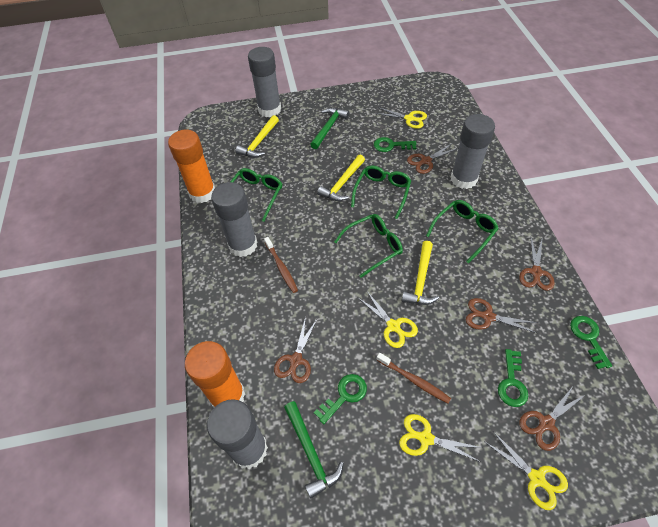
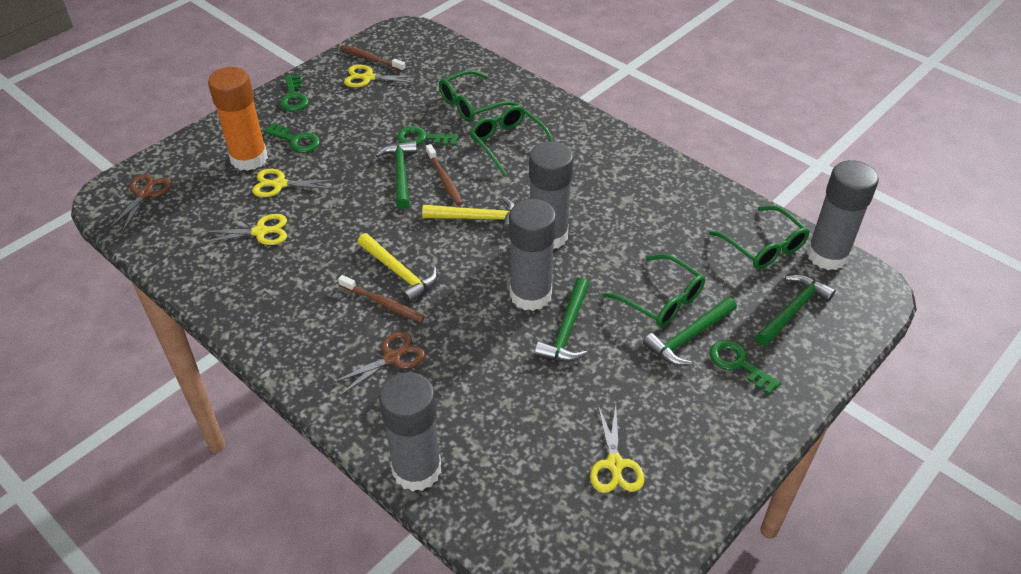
brown scissors: [274,316,317,383] [407,144,458,174] [466,298,538,333] [519,237,554,291] [519,385,585,451] = 5 -> [108,174,172,233] [330,331,426,396] = 2
brown toothbrush: [264,237,298,293] [377,353,451,403] = 2 -> [338,275,425,322] [340,45,406,72] [426,144,463,206] = 3
green hammer: [284,401,344,499] [310,108,349,149] = 2 -> [375,141,417,209] [534,278,590,362] [643,297,737,366] [756,274,836,346] = 4
orange glue stick: [168,130,215,203] [185,341,245,408] = 2 -> [208,67,268,171] = 1
yellow hammer: [235,115,279,158] [317,155,365,201] [402,241,439,305] = 3 -> [357,233,438,304] [422,197,515,233] = 2

